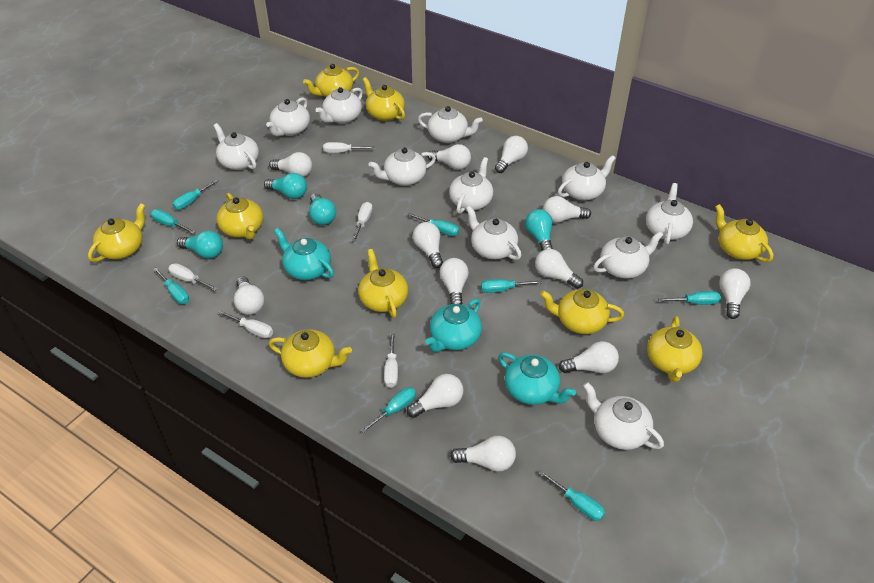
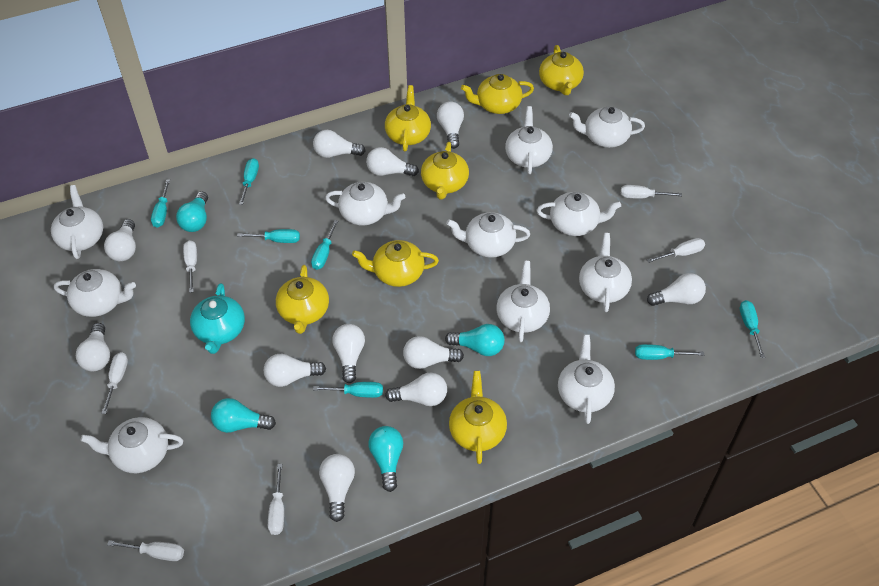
turquoise screwdriver: [151,209,195,234] [153,267,189,304] [172,179,219,210] [361,387,416,433] [408,213,459,236] [481,279,542,293] [538,470,605,521] [658,291,721,305] = 8 -> [151,179,170,228] [237,229,300,243] [239,158,259,205] [311,220,338,270] [313,382,383,398] [635,344,704,360] [740,300,765,358] = 7
turquoise teapot: [274,228,334,280] [425,299,482,352] [498,352,576,405] = 3 -> [190,283,245,354] = 1
white light bulb: [234,277,264,315] [269,152,312,177] [407,374,464,418] [413,222,443,268] [427,144,471,170] [440,258,469,305] [450,436,516,472] [495,136,528,173] [535,249,583,289] [543,196,591,223] [559,341,619,373] [719,268,750,319] = 12 -> [76,323,110,371] [104,219,136,261] [264,354,326,387] [313,130,365,158] [319,454,355,522] [332,324,365,383] [366,147,419,176] [385,373,447,406] [403,336,464,369] [437,101,464,149] [647,273,706,306] = 11
white screwdriver: [168,263,218,291] [218,310,273,338] [323,142,375,153] [352,202,373,242] [384,333,398,388] = 5 -> [101,352,128,414] [107,540,184,561] [183,240,197,293] [268,464,284,535] [621,185,682,198] [647,238,705,263] = 6
yellow teapot: [88,203,145,262] [217,193,263,239] [269,329,352,378] [303,64,359,97] [358,249,408,318] [362,77,405,121] [540,289,624,334] [647,316,702,382] [715,204,773,262] = 9 -> [276,265,329,334] [352,240,439,287] [385,85,431,151] [421,142,469,200] [449,371,507,464] [461,74,534,114] [539,45,584,95] = 7

